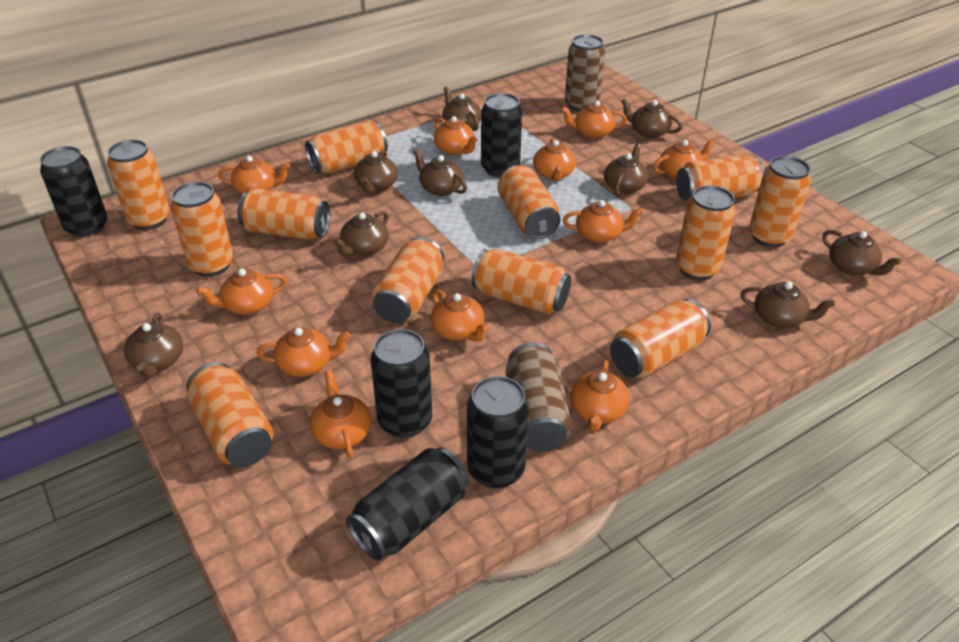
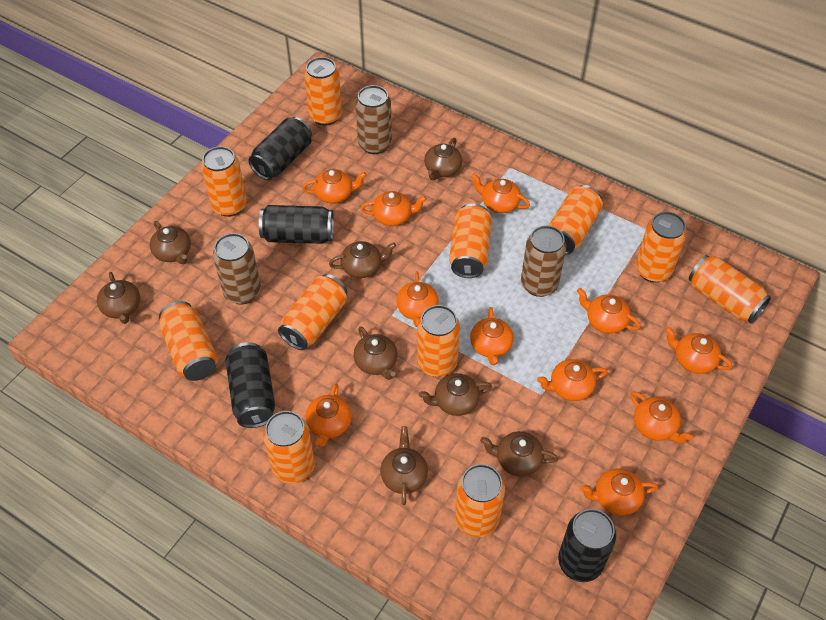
black can: [40,146,107,237] [346,447,468,561] [370,329,432,438] [467,376,529,489] [481,93,522,177] = 5 -> [225,342,275,428] [249,117,312,180] [259,205,334,244] [558,509,616,582] = 4
brown can: [506,343,572,452] [565,34,605,111] = 2 -> [213,233,261,305] [355,85,392,154] [521,225,566,297] = 3
brown teapot: [124,313,183,379] [333,211,389,257] [354,149,398,193] [413,149,467,196] [442,87,481,131] [604,143,648,195] [621,98,682,138] [740,282,835,328] [822,230,901,275] = 9 -> [97,272,140,324] [150,221,191,264] [329,241,396,278] [353,326,398,380] [380,426,428,505] [419,373,492,416] [424,138,462,180] [480,431,558,477] = 8
orange can: [107,140,170,230] [171,182,233,277] [187,362,273,467] [237,188,330,240] [305,120,388,174] [372,237,444,323] [471,249,571,314] [498,165,560,239] [610,299,711,378] [676,155,764,201] [676,185,736,280] [749,156,811,247] = 12 -> [159,301,218,381] [201,146,247,217] [263,411,315,484] [278,274,347,350] [304,57,342,126] [417,305,460,377] [449,203,492,278] [455,464,505,537] [548,185,603,255] [636,212,687,283] [689,255,771,324] = 11

